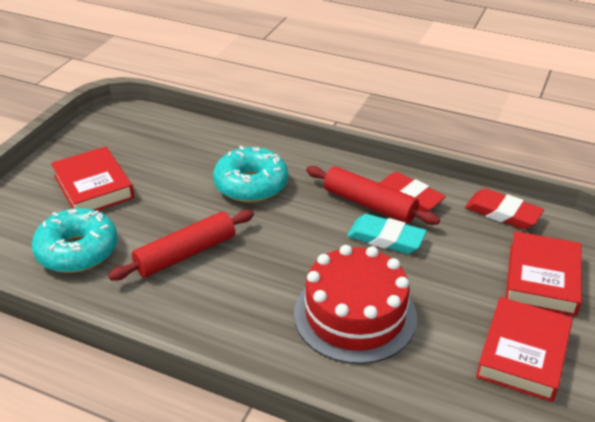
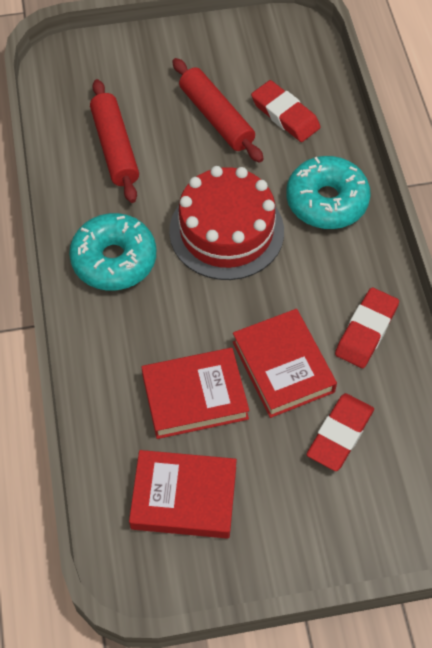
red eraser: [379,172,446,212] [465,188,544,229] = 2 -> [251,80,321,142] [307,393,374,471] [335,287,399,368] = 3
turquoise eraser: [347,214,427,254] = 1 -> none = 0

